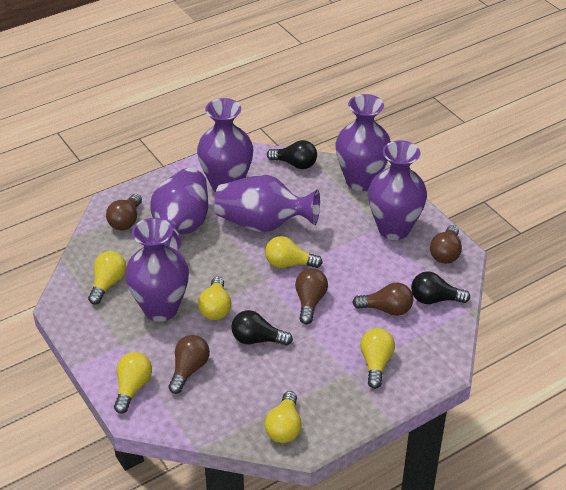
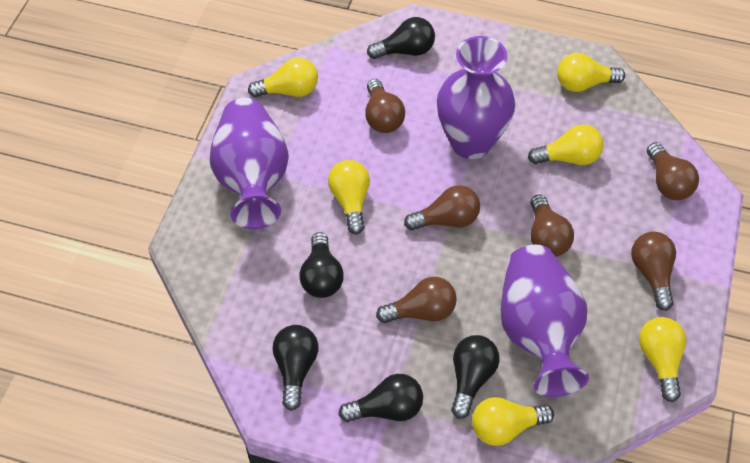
black light bulb: [231,310,293,346] [267,140,317,169] [411,271,470,304] = 3 -> [272,325,319,411] [299,232,344,298] [339,374,423,422] [367,17,435,59] [451,335,500,419] = 5
brown light bulb: [106,194,142,230] [168,335,210,394] [295,268,328,324] [352,283,413,316] [430,225,462,264] = 5 -> [365,79,405,133] [376,277,457,323] [404,185,480,231] [530,194,574,257] [631,232,676,311] [647,142,699,200] = 6
purple vase: [125,218,189,322] [150,168,208,251] [197,98,253,192] [214,175,320,233] [336,94,391,191] [368,140,427,240] = 6 -> [210,98,289,229] [437,36,515,159] [501,245,589,397] = 3

